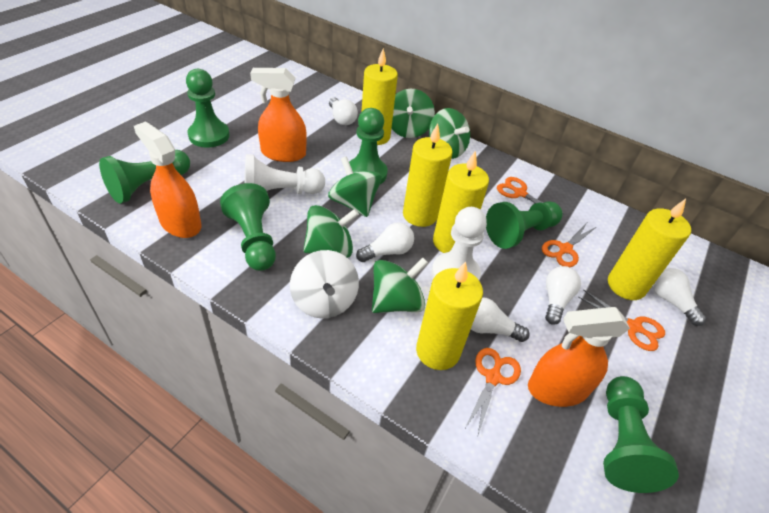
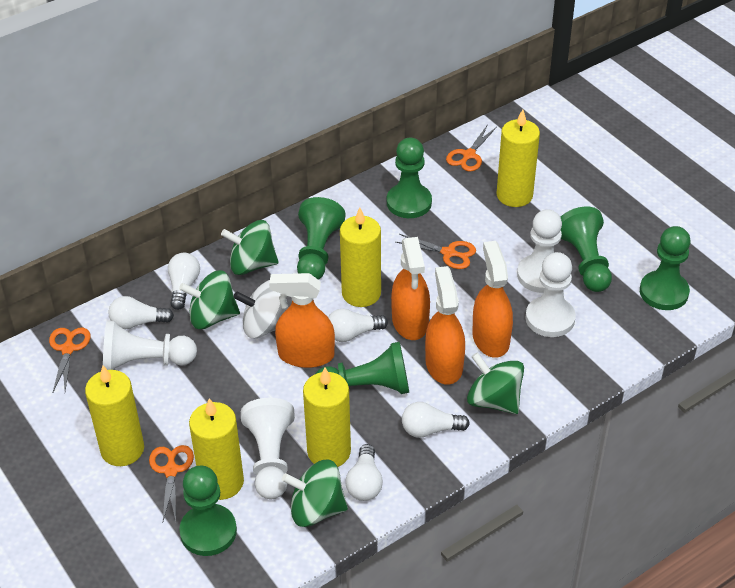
green spinning top: [303,205,359,258] [328,156,382,217] [372,258,428,313] [391,89,435,138] [429,108,470,159] = 5 -> [179,270,240,329] [221,220,279,275] [282,460,348,527] [467,352,524,414] = 4
orange spray bottle: [134,121,201,238] [250,68,307,162] [528,307,630,407] = 3 -> [269,273,335,368] [391,237,430,340] [425,266,465,385] [472,241,513,358] = 4
white pawn: [244,154,325,194] [432,207,487,280] = 2 -> [103,321,197,370] [241,398,295,499] [517,209,562,293] [525,252,576,337] = 4

